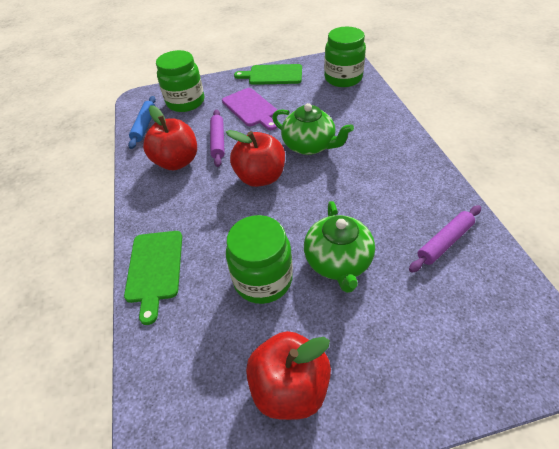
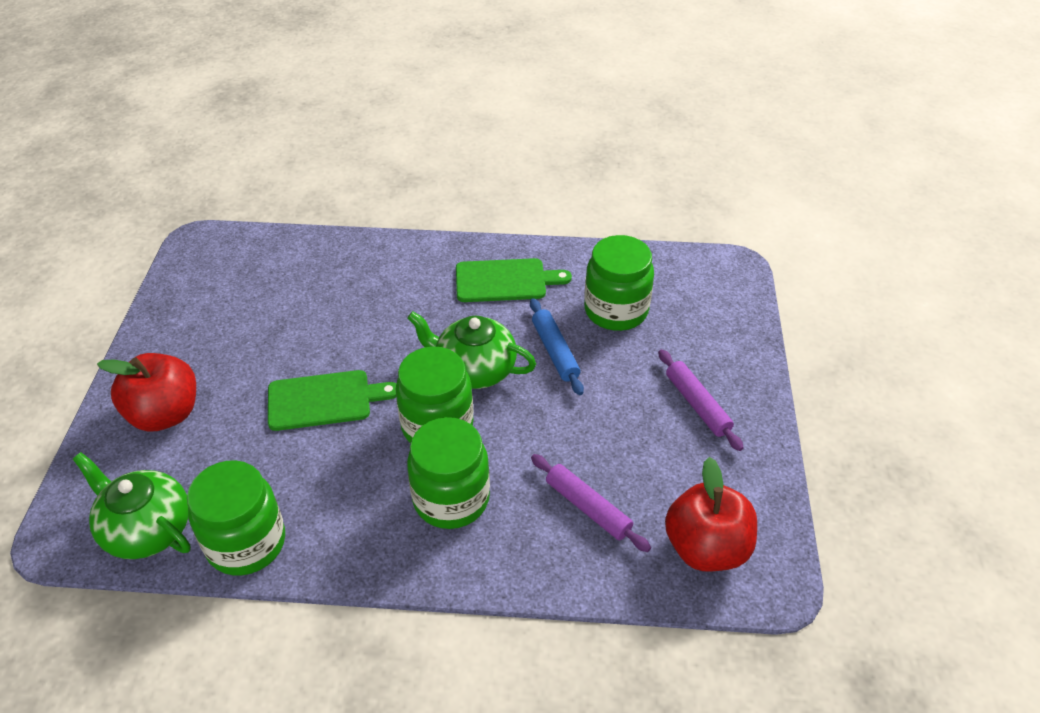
green jar: [156,50,204,112] [226,215,293,304] [324,27,366,87] = 3 -> [187,460,285,576] [396,346,474,443] [407,417,490,529] [584,235,654,331] = 4
purple cutting board: [222,88,277,130] = 1 -> none = 0
red apple: [143,105,197,170] [226,130,285,187] [246,331,331,420] = 3 -> [97,353,196,432] [665,457,757,572] = 2

